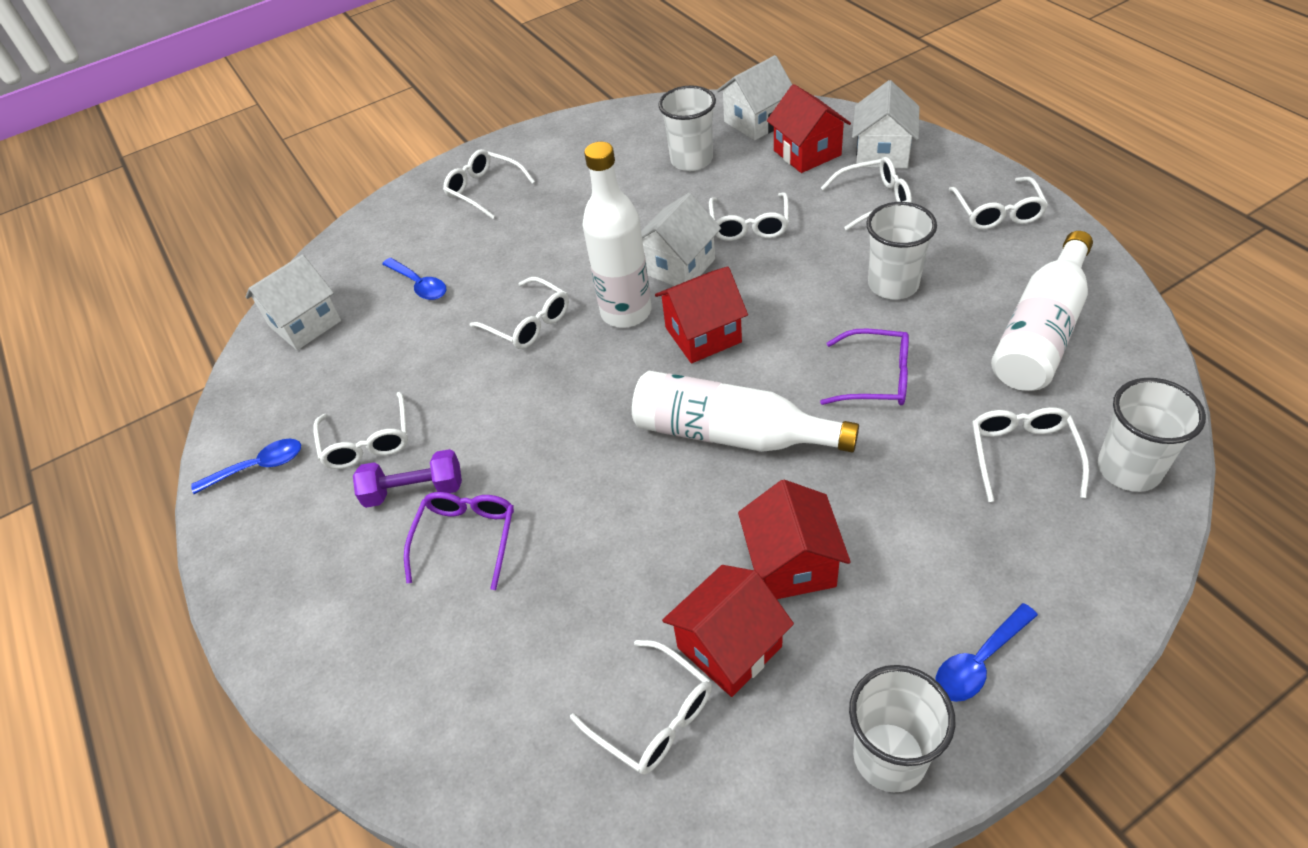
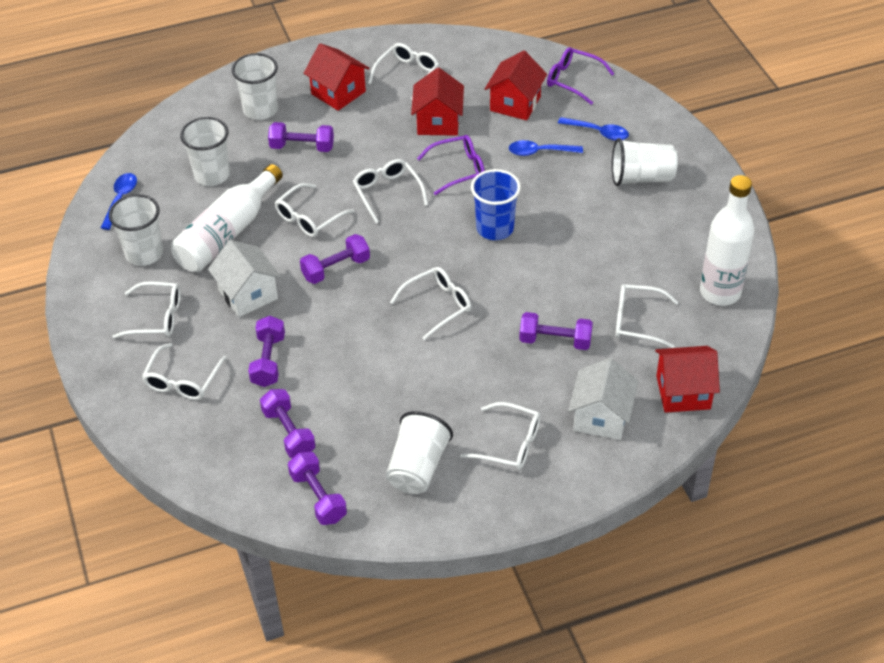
blue cup: none = 0 -> [471,169,521,240] = 1
purple dumbbell: [353,449,462,508] = 1 -> [248,316,285,387] [260,389,315,458] [268,122,334,152] [288,452,347,525] [300,234,370,284] [519,312,593,350] = 6
white bottle: [583,142,652,328] [632,371,859,452] [991,231,1093,391] = 3 -> [171,164,283,272] [700,175,754,306] = 2
white cup: [658,85,716,171] [849,665,955,792] [866,202,937,299] [1097,378,1206,492] = 4 -> [109,194,163,266] [180,117,230,186] [232,53,278,120] [386,411,453,494] [612,138,678,186] = 5
white house: [246,254,341,350] [641,193,721,286] [716,55,792,140] [852,80,919,168] = 4 -> [208,240,281,317] [568,358,638,440] = 2

